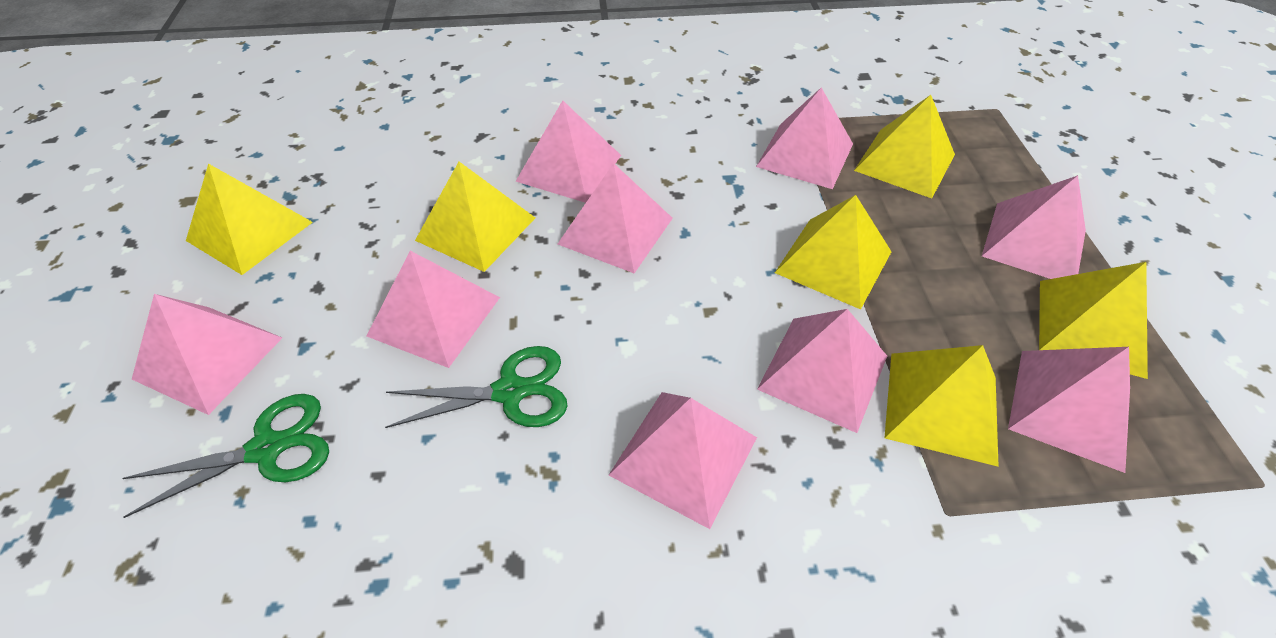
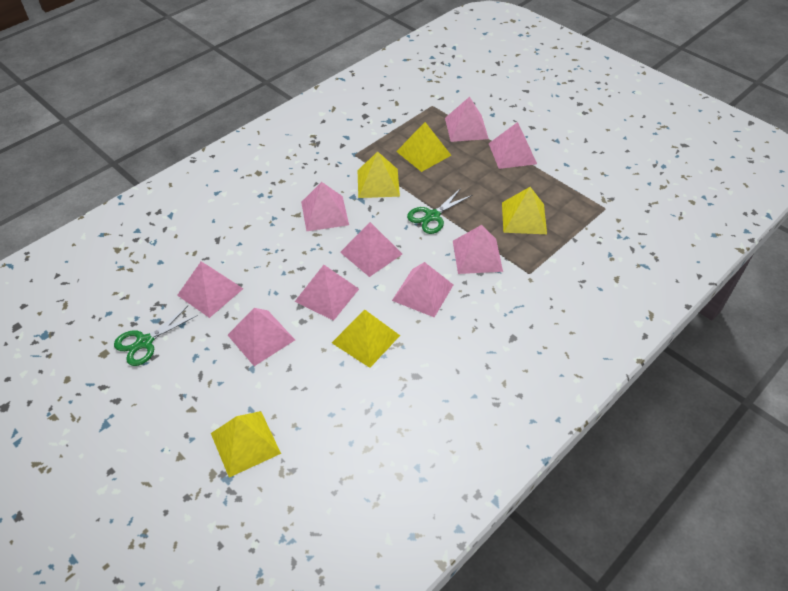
yellow pyramid: [186,164,313,275] [415,162,535,272] [775,195,892,309] [854,95,955,198] [884,345,999,467] [1039,262,1148,379] = 6 -> [211,411,281,477] [332,309,400,368] [358,152,400,198] [396,122,451,172] [502,187,547,234] = 5

